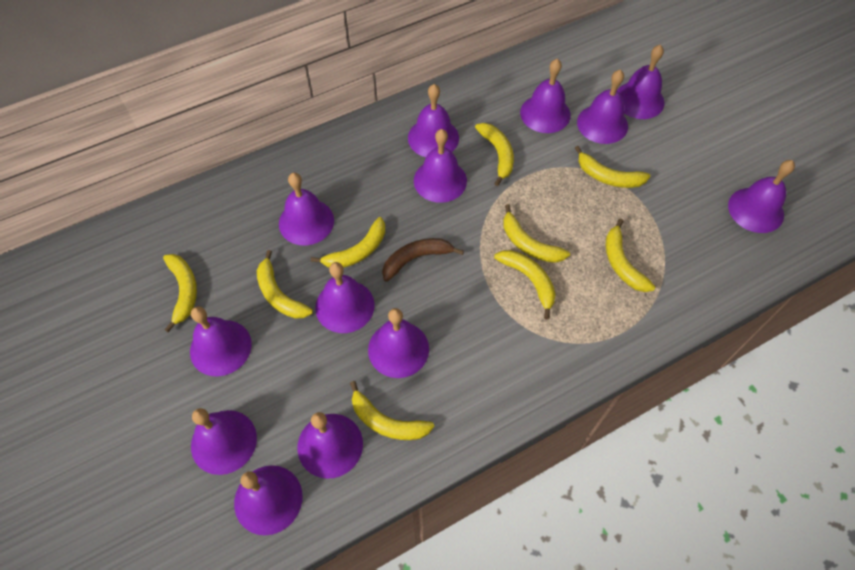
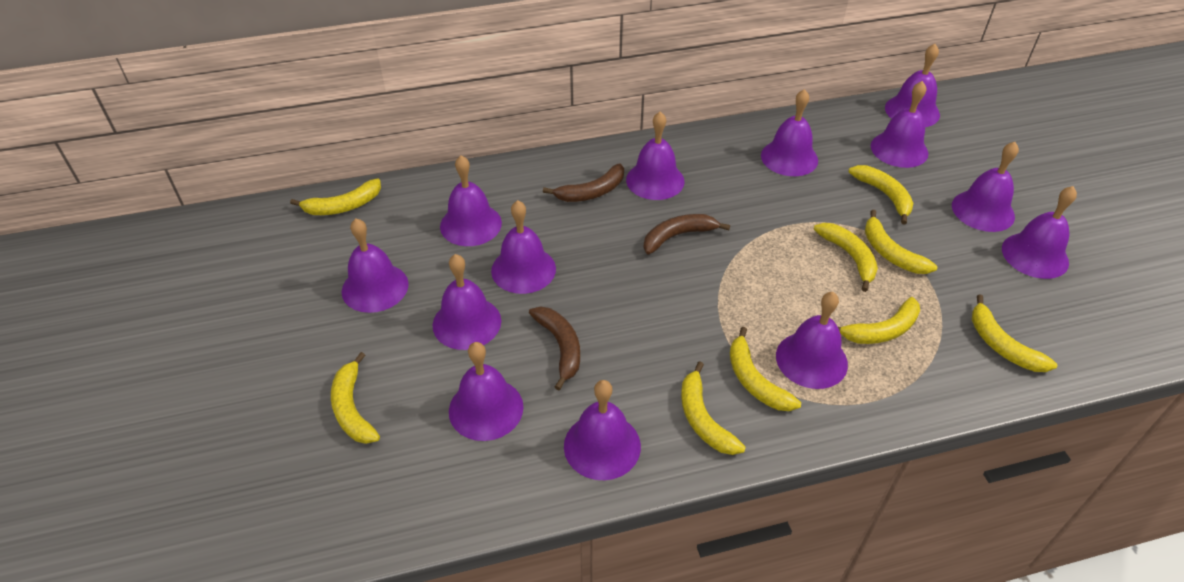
brown banana: [382,238,464,282] = 1 -> [529,307,580,390] [543,163,624,202] [643,214,730,254] = 3

